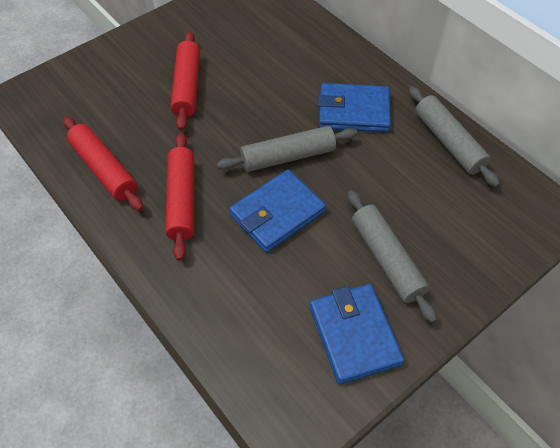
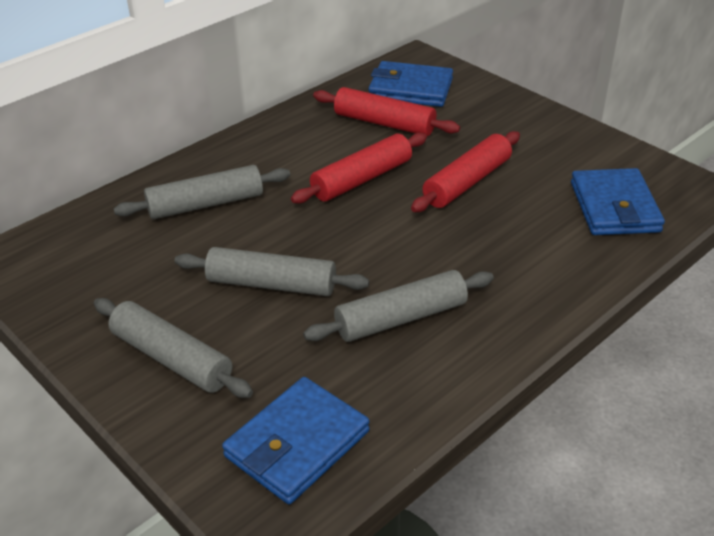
grey rolling pin: [217,126,358,172] [347,190,437,323] [409,86,500,187] = 3 -> [94,298,253,398] [114,165,290,219] [175,247,369,296] [303,270,494,342] = 4

